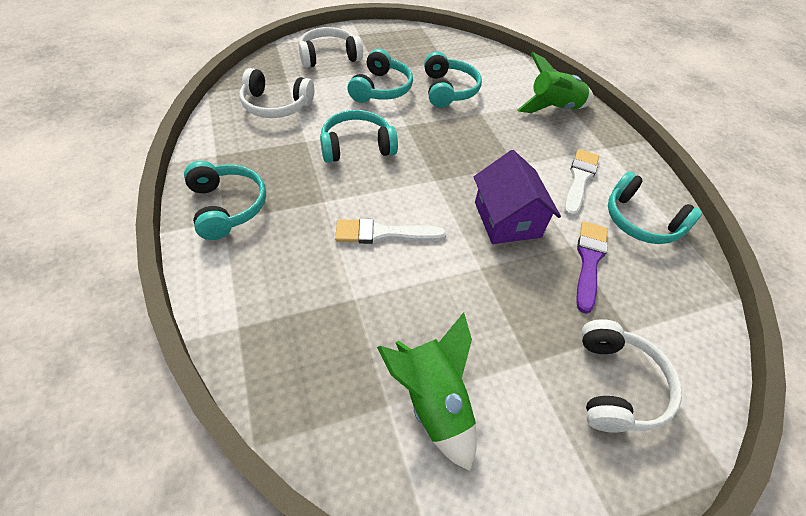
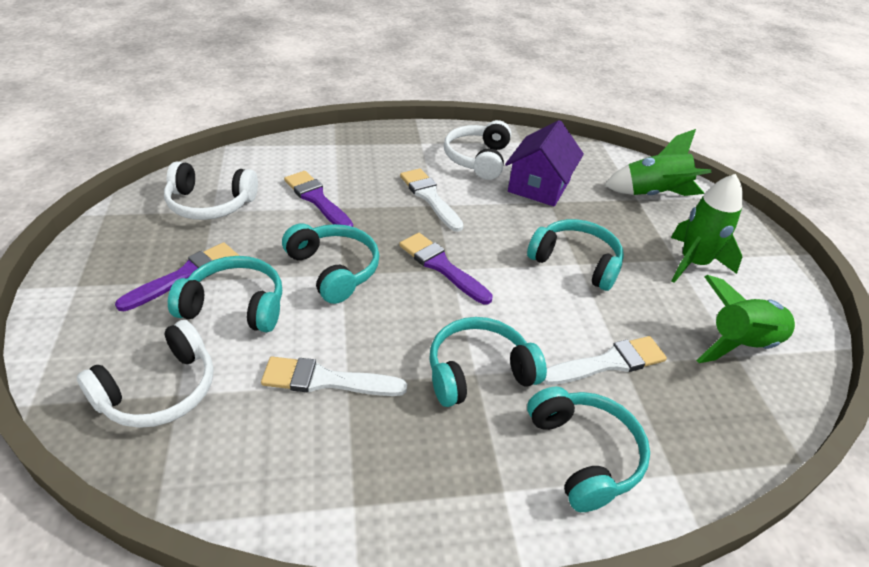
green rocket: [377,312,477,471] [517,52,594,113] = 2 -> [605,129,712,196] [671,174,743,283] [696,275,796,363] = 3
purple brush: [576,221,608,314] = 1 -> [115,242,239,311] [284,171,353,227] [399,233,493,304] = 3
white brush: [335,218,446,244] [564,149,599,217] = 2 -> [261,357,407,396] [400,168,463,232] [543,336,667,385] = 3

